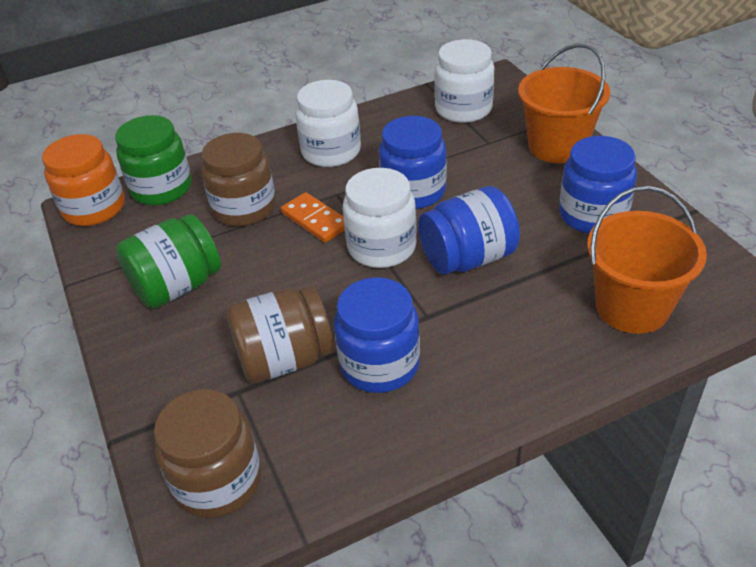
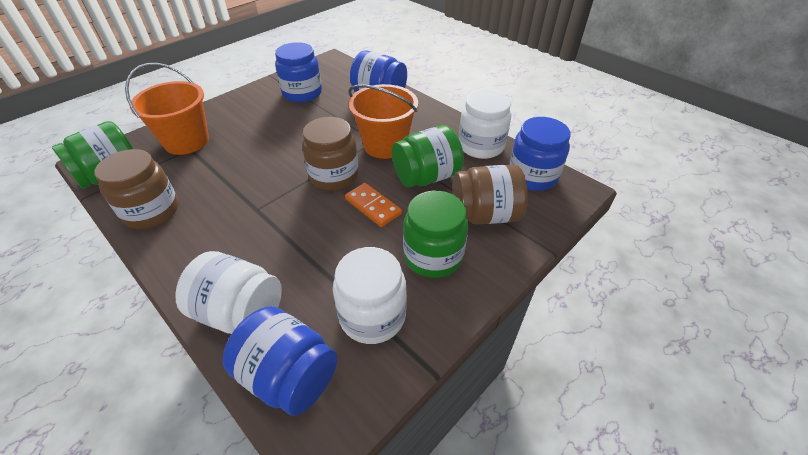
green jar: [115,115,192,206] [116,214,221,309] = 2 -> [52,121,134,189] [392,125,464,188] [403,191,468,278] = 3
orange jar: [42,134,125,226] = 1 -> none = 0

